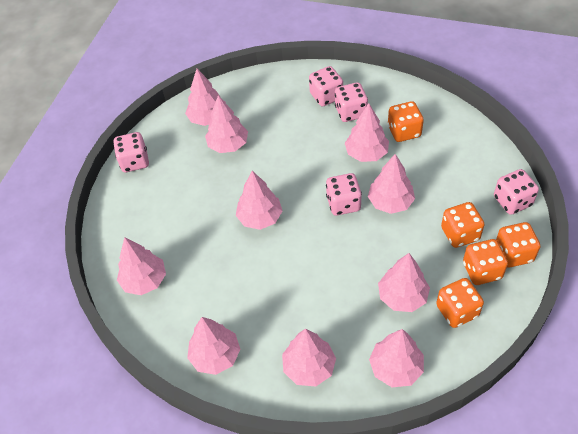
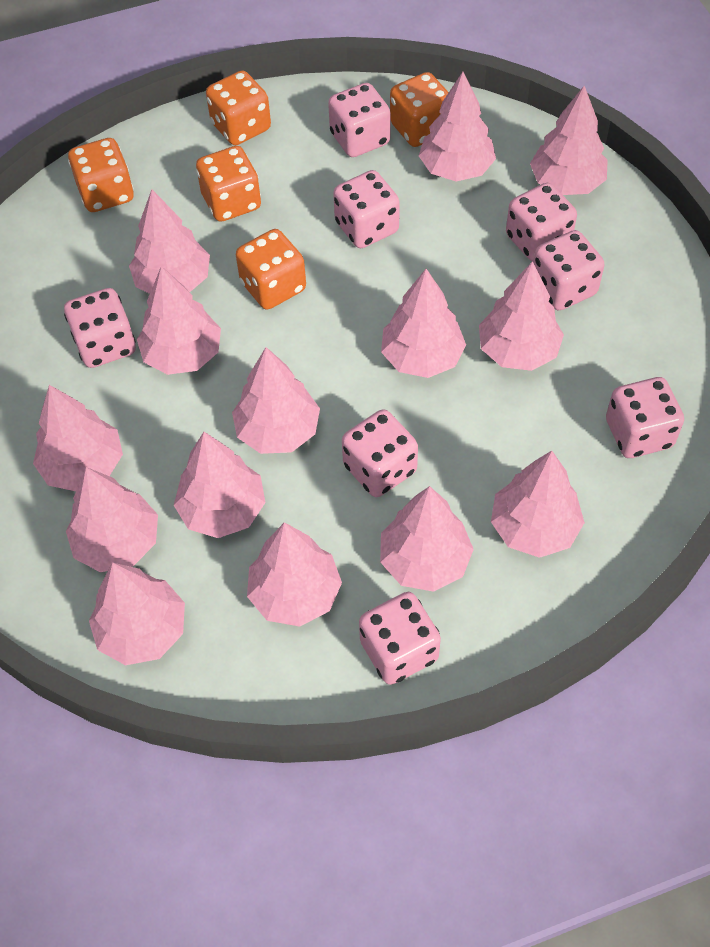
pink dice: [113,132,149,172] [309,66,343,106] [326,173,362,216] [335,82,368,122] [494,169,539,215] = 5 -> [64,288,136,368] [328,83,390,157] [333,170,400,248] [342,409,418,497] [359,592,441,685] [506,183,577,261] [533,230,605,310] [606,377,684,458] = 8
pink tree: [117,237,166,295] [185,69,226,126] [187,317,240,375] [205,95,248,153] [236,171,282,230] [282,329,336,386] [345,103,389,162] [368,154,415,214] [369,329,424,387] [378,253,430,312] = 10 -> [33,385,123,491] [66,467,158,572] [89,562,185,665] [129,189,210,294] [137,266,221,375] [174,432,266,538] [232,347,320,454] [247,522,342,627] [380,486,474,592] [381,269,466,378] [419,72,496,181] [479,261,564,371] [491,451,585,558] [530,86,608,195] = 14

